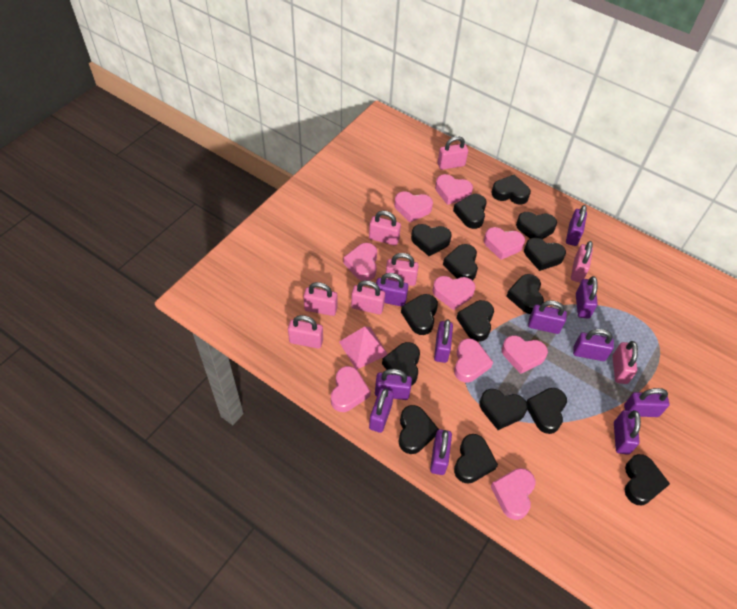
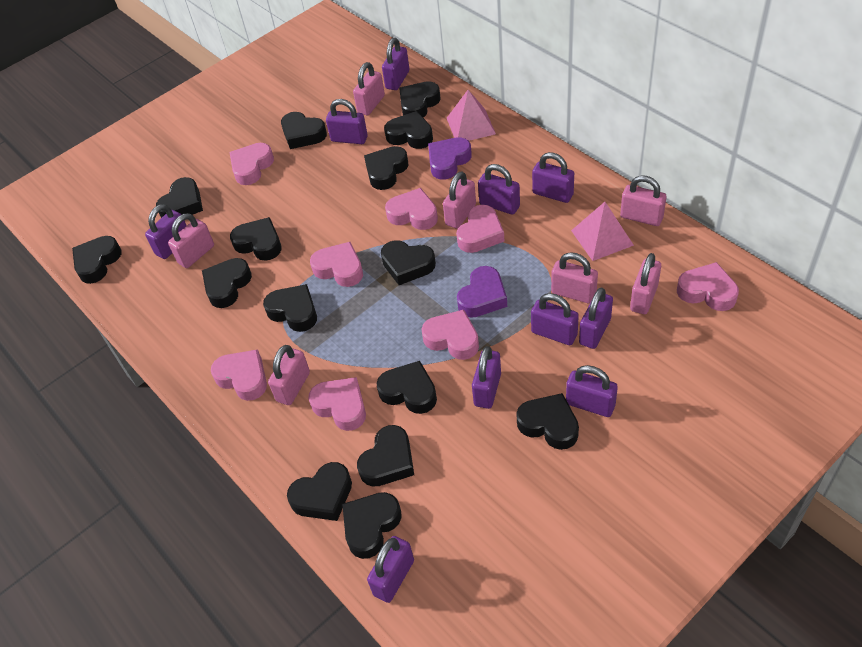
pink heart: [331,366,371,412] [343,243,377,281] [394,191,433,222] [432,276,475,310] [435,174,473,205] [454,339,493,382] [484,227,525,260] [491,468,536,520] [501,335,548,374] = 9 -> [211,349,267,401] [230,143,274,185] [308,377,366,431] [310,242,363,287] [385,188,438,230] [422,310,479,360] [456,205,504,253] [677,262,739,311] = 8
pink padlock: [288,315,323,349] [304,282,337,316] [351,280,385,315] [369,211,401,246] [386,253,419,286] [438,136,468,170] [571,241,593,283] [612,341,638,384] = 8 -> [168,213,214,268] [268,345,310,405] [353,62,385,115] [443,171,476,229] [551,252,598,304] [620,175,666,226] [630,253,661,314] = 7
pink pyramid: [339,326,388,369] = 1 -> [447,90,496,141] [571,202,634,261] = 2
purple heart: none = 0 -> [428,137,472,180] [457,266,507,318] = 2
purple padlock: [369,388,394,433] [375,369,412,400] [376,273,408,307] [430,429,452,475] [434,320,453,363] [528,300,567,334] [566,205,587,246] [573,329,614,361] [576,276,598,318] [614,410,641,455] [624,388,670,417] = 11 -> [145,204,187,259] [326,99,368,144] [367,536,414,603] [382,38,410,90] [472,346,501,409] [478,164,520,215] [531,293,579,345] [532,152,574,203] [566,365,618,417] [579,287,613,349] = 10

